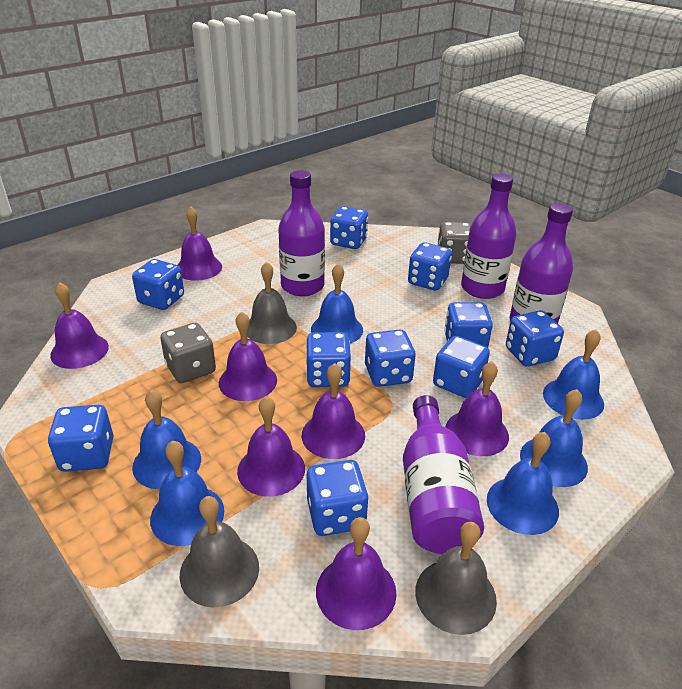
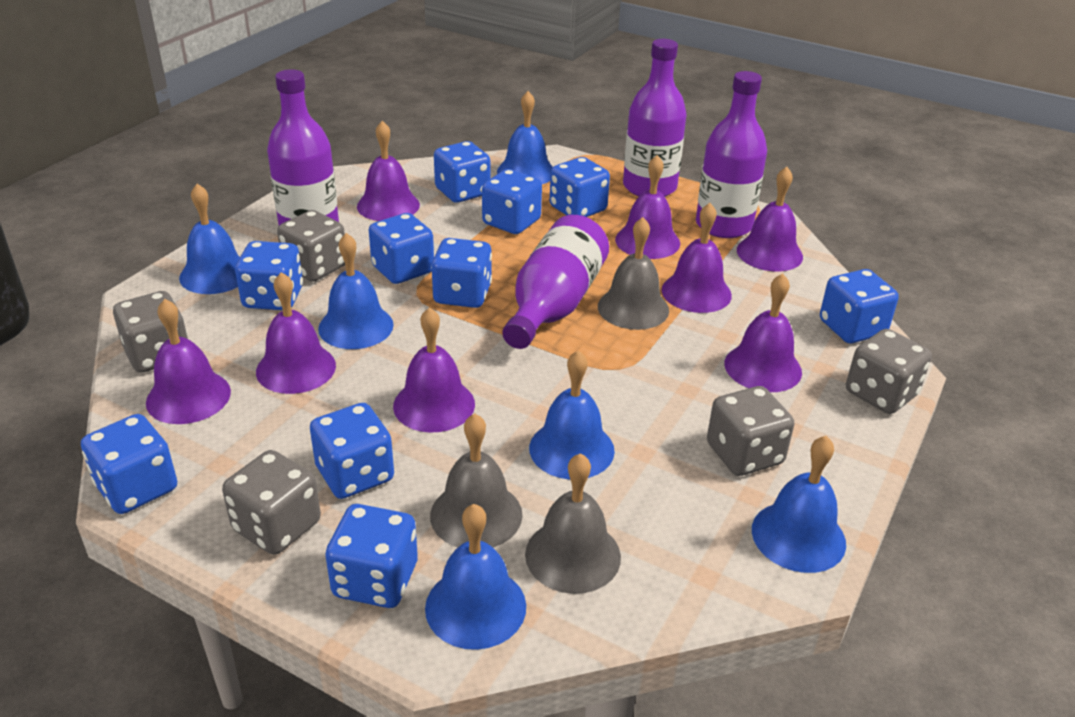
grey dice: [160,323,216,383] [437,222,471,264] = 2 -> [113,291,188,373] [222,450,321,555] [277,210,345,282] [707,386,794,476] [846,329,932,414] = 5
purple bell: [50,282,109,369] [178,206,222,281] [219,312,277,401] [237,396,305,497] [302,363,365,459] [316,517,397,630] [446,361,509,456] = 7 -> [146,299,231,424] [256,272,336,394] [357,121,420,221] [393,307,475,432] [615,155,680,259] [662,203,732,313] [724,274,802,392] [737,167,803,271] = 8

